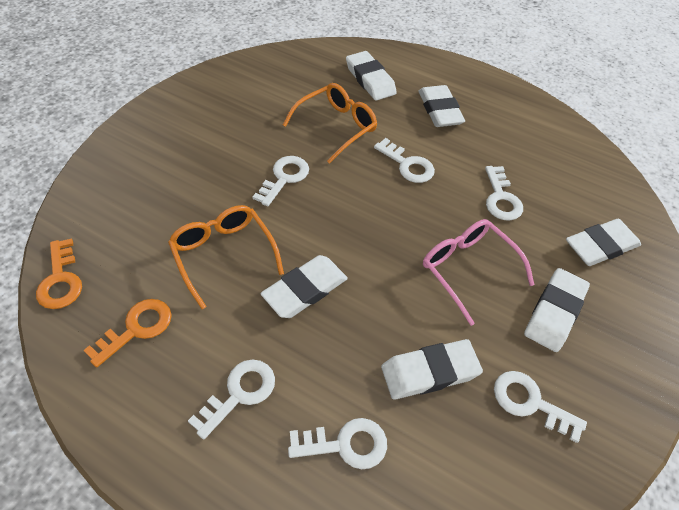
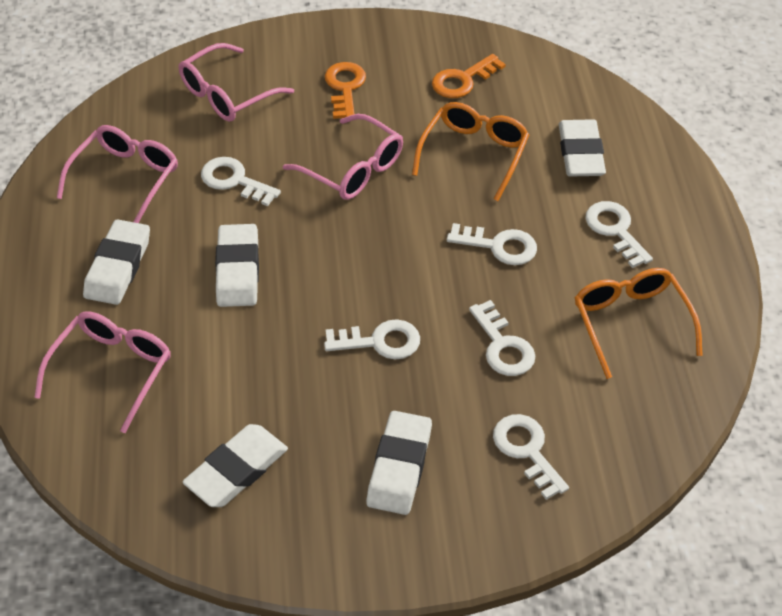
pink glasses: [423,219,535,326] = 1 -> [34,311,171,433] [57,125,178,223] [179,43,294,122] [283,114,403,200] = 4
white eraser: [261,255,348,318] [346,51,397,101] [381,339,483,400] [419,85,465,127] [524,268,590,352] [566,219,641,266] = 6 -> [83,219,150,305] [183,424,288,507] [215,224,259,307] [366,411,432,515] [559,119,606,177] = 5

